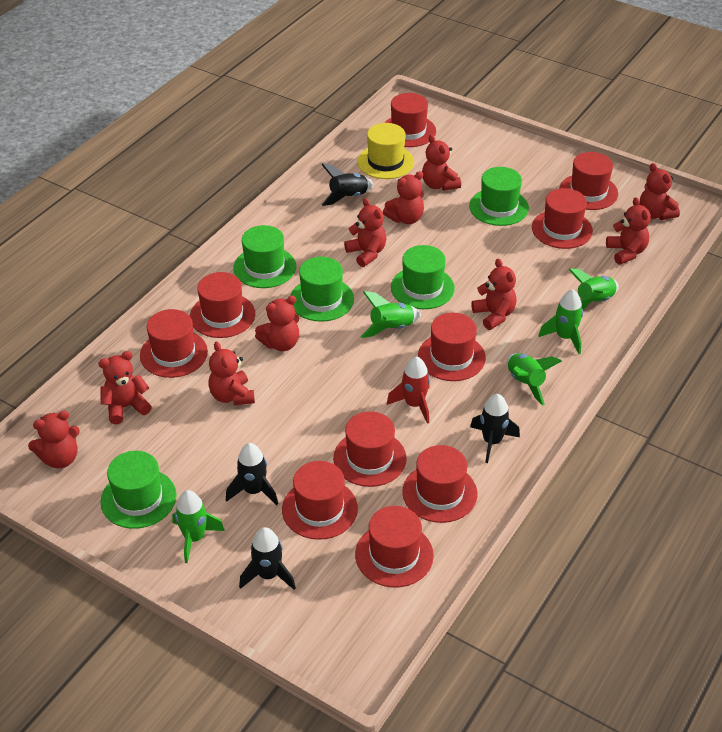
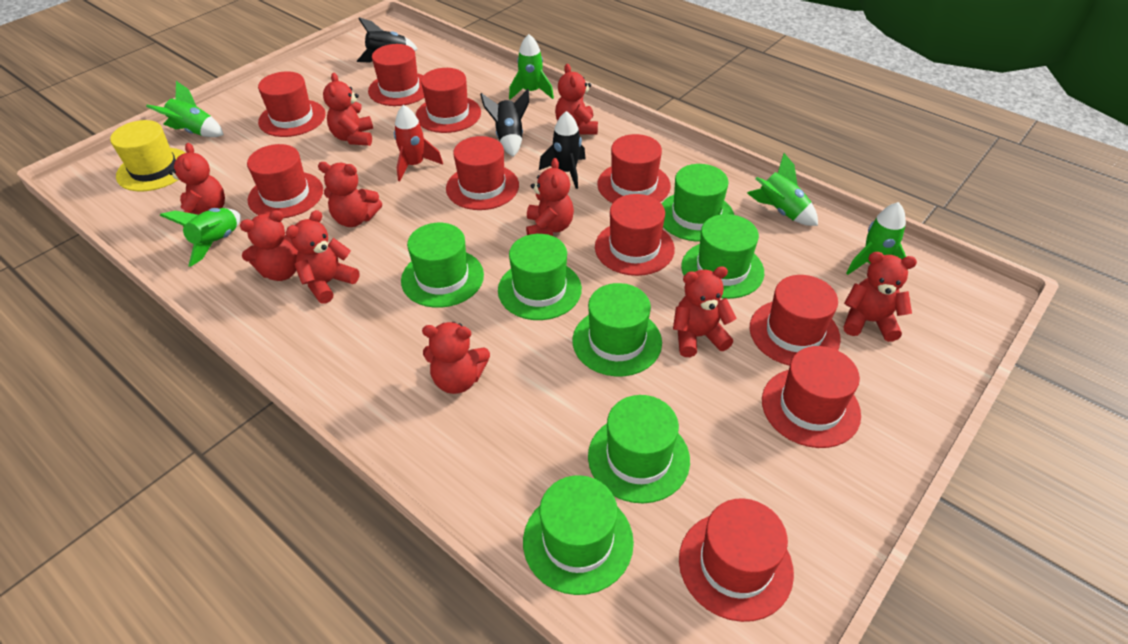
black rocket: [226,443,278,505] [239,527,296,590] [321,163,374,206] [470,394,520,463] = 4 -> [357,17,418,62] [480,89,529,157] [539,111,586,189] = 3
green hat: [100,451,177,529] [233,225,296,288] [290,257,354,322] [391,245,455,309] [469,167,529,226] = 5 -> [401,223,484,308] [498,234,582,320] [523,475,634,595] [573,283,662,376] [588,395,690,503] [661,164,734,242] [681,214,764,299] = 7

